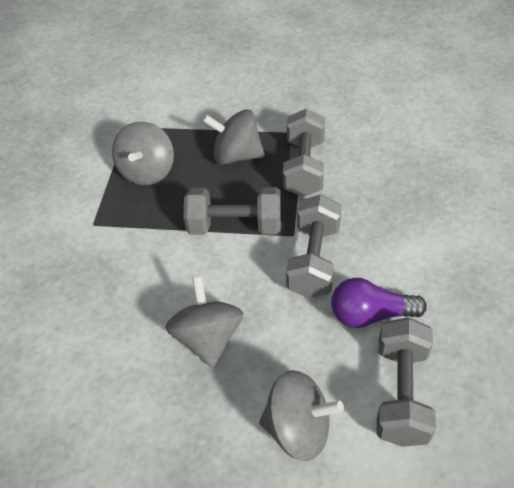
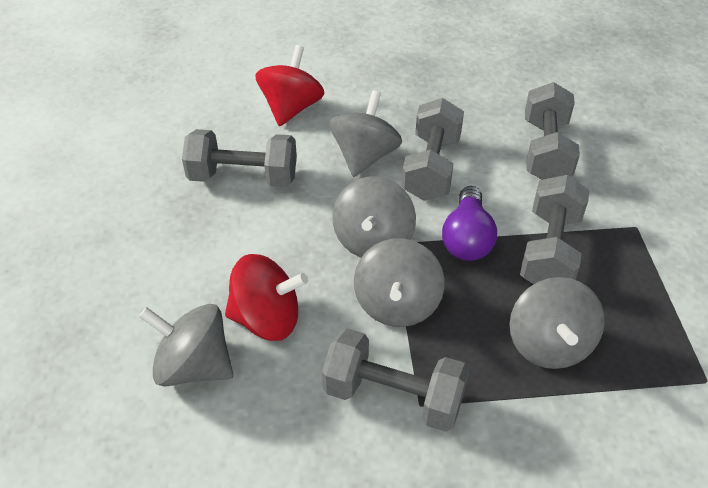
grey dumbbell: [184,187,281,235] [283,108,325,197] [286,195,342,298] [376,317,436,447] = 4 -> [182,129,297,187] [322,328,469,432] [402,98,464,201] [520,175,590,284] [525,82,580,180] = 5
grey spinning top: [112,121,174,185] [165,276,244,368] [203,109,265,165] [259,370,344,461] = 4 -> [139,304,233,387] [329,91,402,177] [332,176,416,257] [354,238,445,327] [510,277,605,369] = 5
red spinning top: none = 0 -> [225,254,308,341] [256,45,325,126] = 2

